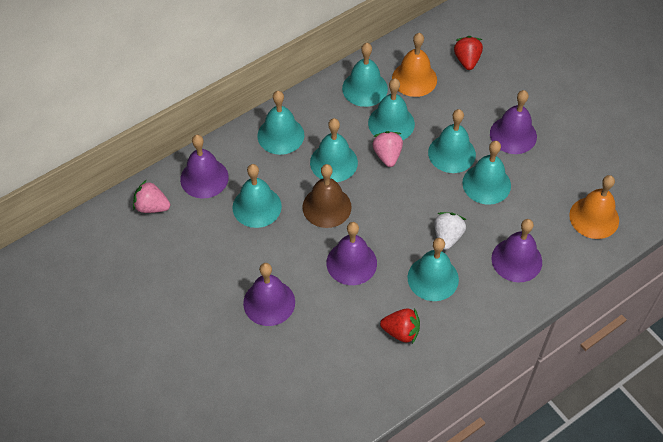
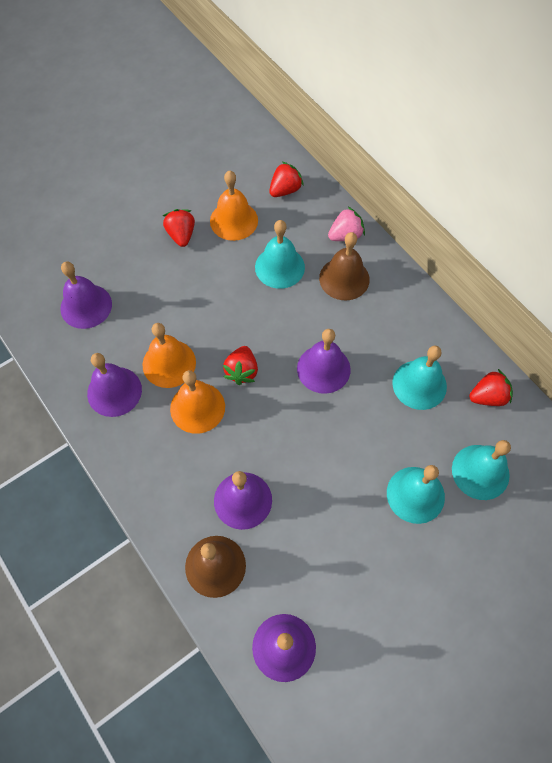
brown bell: [302,164,352,228] = 1 -> [185,536,246,598] [319,232,370,300] = 2
orange bell: [392,33,437,97] [569,175,619,239] = 2 -> [142,323,196,388] [170,370,225,434] [210,171,258,241] = 3
pink strawberry: [133,180,170,213] [372,131,403,167] = 2 -> [328,207,365,241] = 1
red strawberry: [380,308,420,344] [454,36,483,70] = 2 -> [163,209,195,247] [223,346,258,385] [269,161,304,197] [469,369,513,406] = 4
turquoise bell: [233,164,282,228] [258,91,304,155] [310,118,358,182] [342,43,388,107] [368,78,415,140] [408,238,459,301] [428,109,476,173] [462,141,511,205] = 8 -> [255,220,305,289] [387,465,445,524] [393,346,447,410] [452,440,511,500] = 4
white strawberry: [434,212,466,250] = 1 -> none = 0

